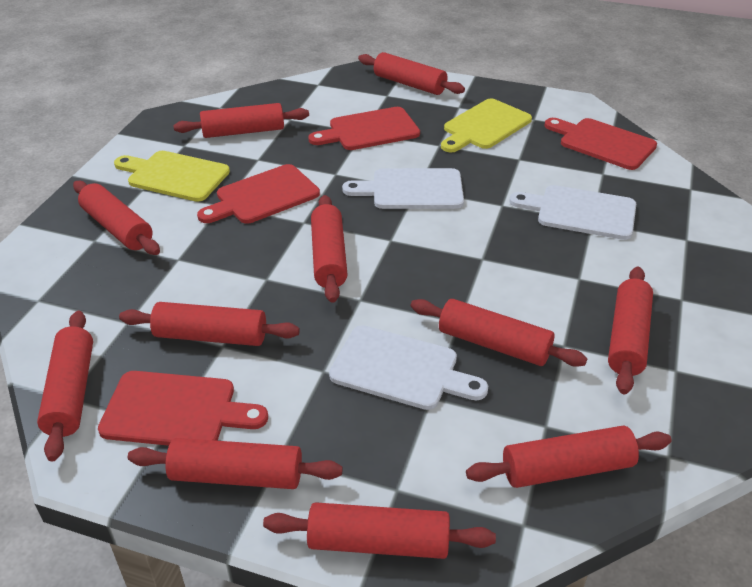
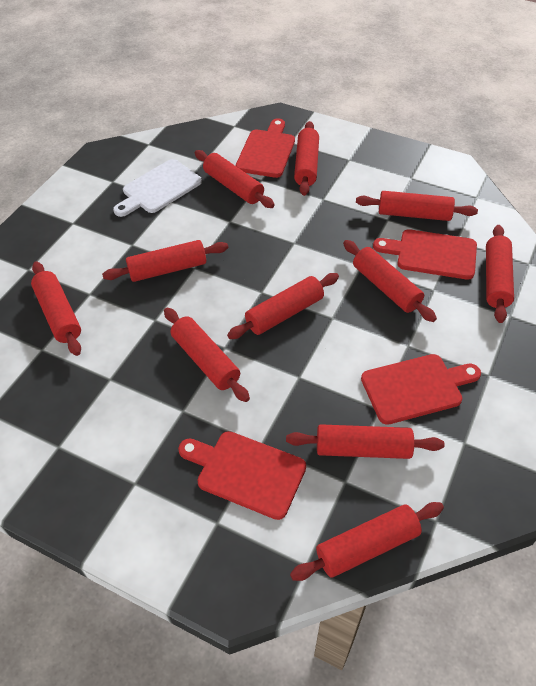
white cutting board: [329,325,488,410] [342,168,464,209] [509,185,636,240] = 3 -> [113,159,202,217] = 1
yellow cutting board: [114,151,230,202] [441,99,532,152] = 2 -> none = 0

